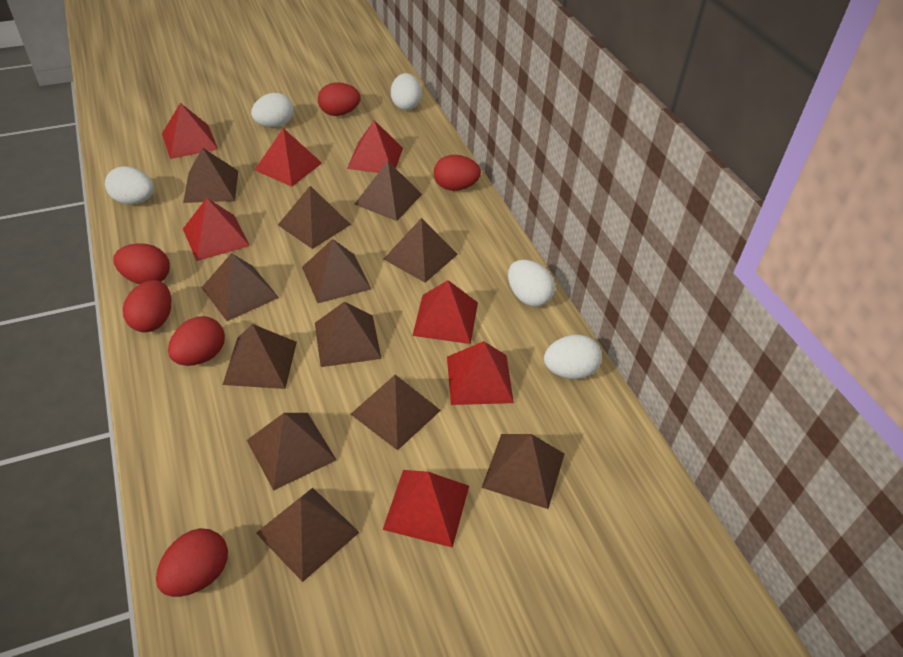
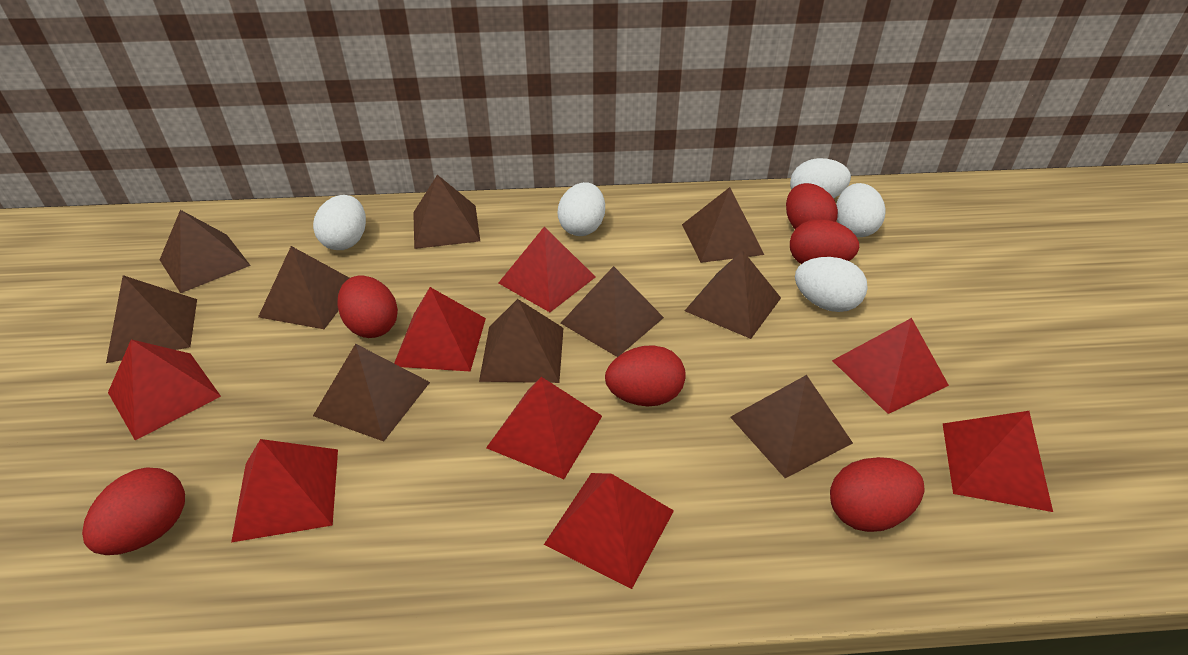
brown pyramid: [183,147,238,203] [201,253,279,321] [223,324,297,389] [247,413,336,491] [256,488,360,582] [278,186,351,249] [302,239,371,303] [315,302,382,367] [351,375,441,451] [354,161,422,221] [384,218,458,283] [482,434,564,509] = 12 -> [106,275,197,363] [160,210,251,293] [258,246,349,329] [313,344,430,442] [413,175,480,249] [479,299,563,383] [561,266,664,357] [682,187,764,263] [685,250,781,339] [730,375,853,478] = 10
red pyramid: [162,103,218,159] [183,198,250,261] [255,128,322,187] [347,120,403,173] [383,470,469,548] [412,280,478,344] [447,341,514,405] = 7 -> [108,339,221,440] [231,439,338,542] [394,287,486,371] [486,377,602,479] [499,227,595,312] [544,473,674,589] [832,318,949,414] [942,411,1053,512] = 8

